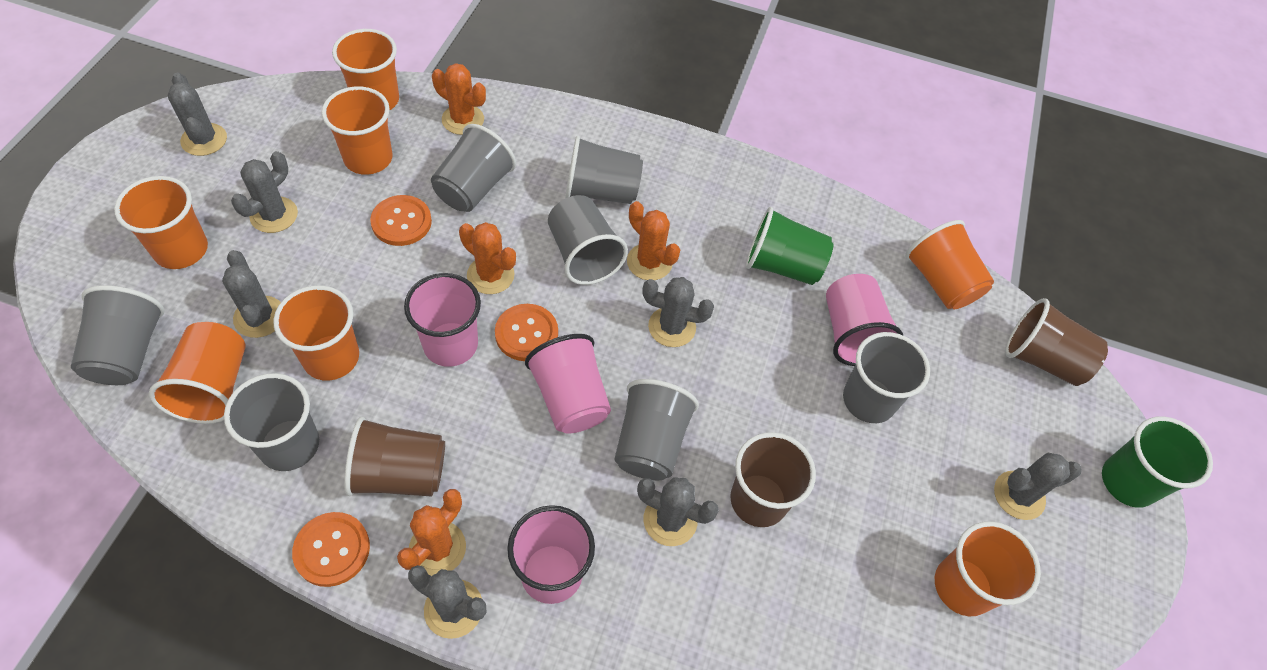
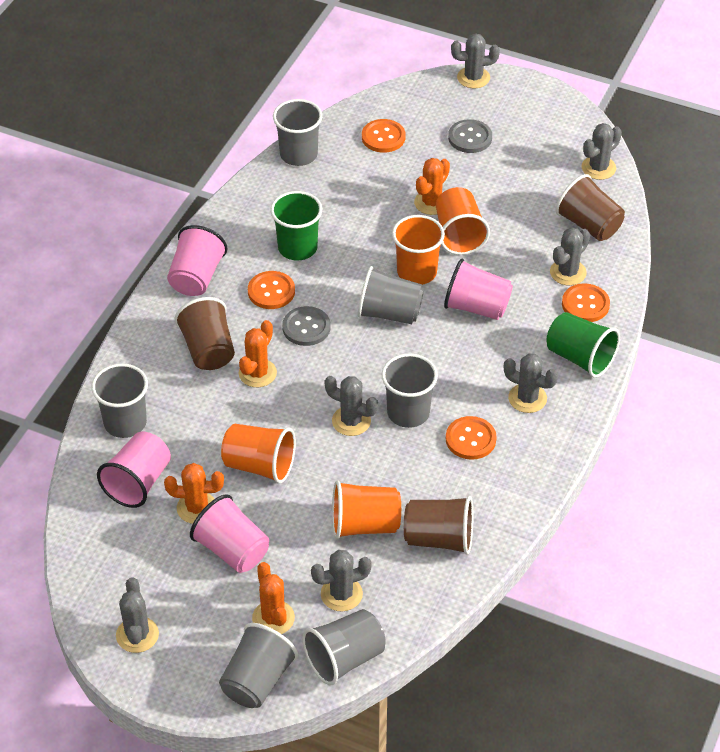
grey button: none = 0 -> [282,306,330,346] [448,119,492,153] = 2
grey cup: [71,285,165,385] [224,373,319,471] [431,124,516,212] [548,195,628,285] [565,136,643,204] [614,379,699,480] [843,332,930,423] = 7 -> [91,363,148,438] [219,623,298,708] [273,99,322,166] [302,609,386,685] [358,266,424,324] [382,353,438,428] = 6
orange button: [292,512,370,587] [370,195,432,246] [495,304,558,361] = 3 -> [248,271,295,309] [362,119,406,153] [446,416,497,460] [562,283,610,322] = 4
orange cup: [114,176,208,269] [149,322,246,424] [273,285,359,381] [321,86,393,175] [332,29,399,111] [905,220,994,309] [935,521,1041,616] = 7 -> [221,424,296,484] [332,481,401,539] [392,215,445,285] [436,187,490,255] = 4

